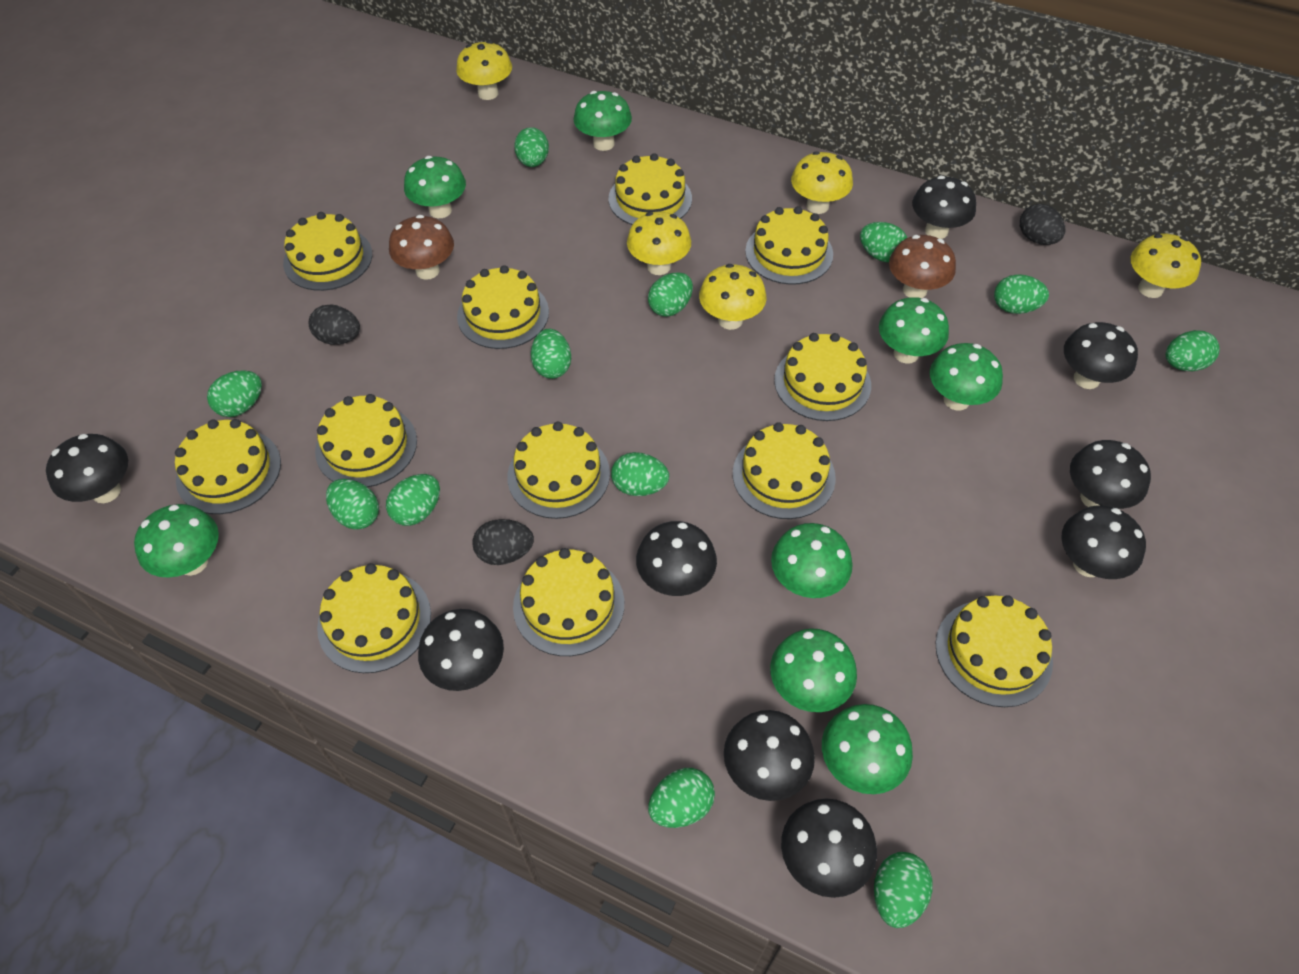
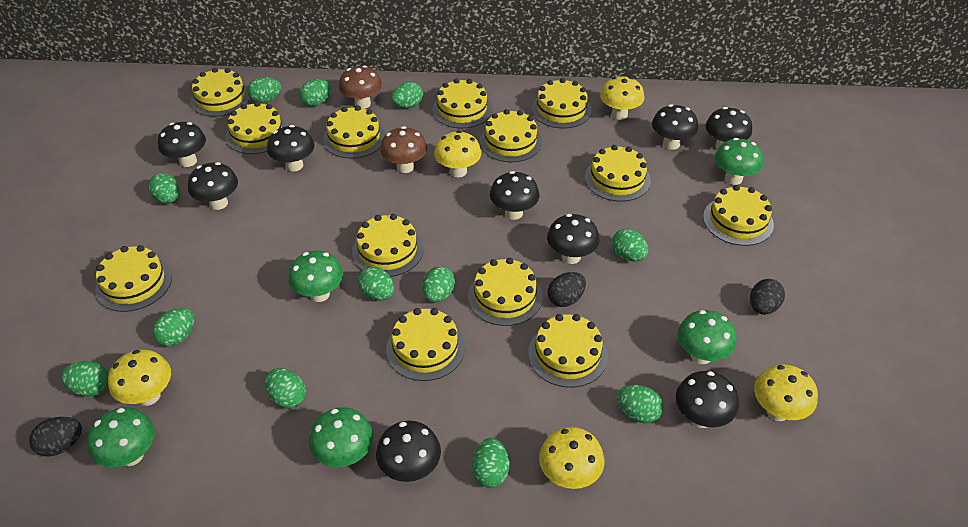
green mushroom: [134,504,219,578] [404,156,466,218] [573,91,632,151] [770,628,857,712] [771,523,853,598] [822,704,913,794] [879,297,949,364] [930,343,1003,410] = 8 -> [87,407,155,467] [288,251,343,302] [309,407,373,467] [677,310,737,364] [715,138,763,185] = 5
yellow cake: [175,419,281,514] [283,212,372,291] [315,394,417,487] [317,563,431,673] [457,265,549,349] [507,422,610,519] [513,548,624,656] [609,153,692,225] [733,422,836,519] [745,206,833,285] [774,333,871,421] [936,595,1053,707] = 12 -> [95,245,172,312] [190,68,250,117] [225,101,287,154] [323,106,386,158] [352,214,424,277] [386,308,465,381] [432,79,492,129] [468,258,543,326] [479,109,542,162] [528,314,608,388] [531,78,592,128] [585,145,651,202] [703,185,774,246] = 13

